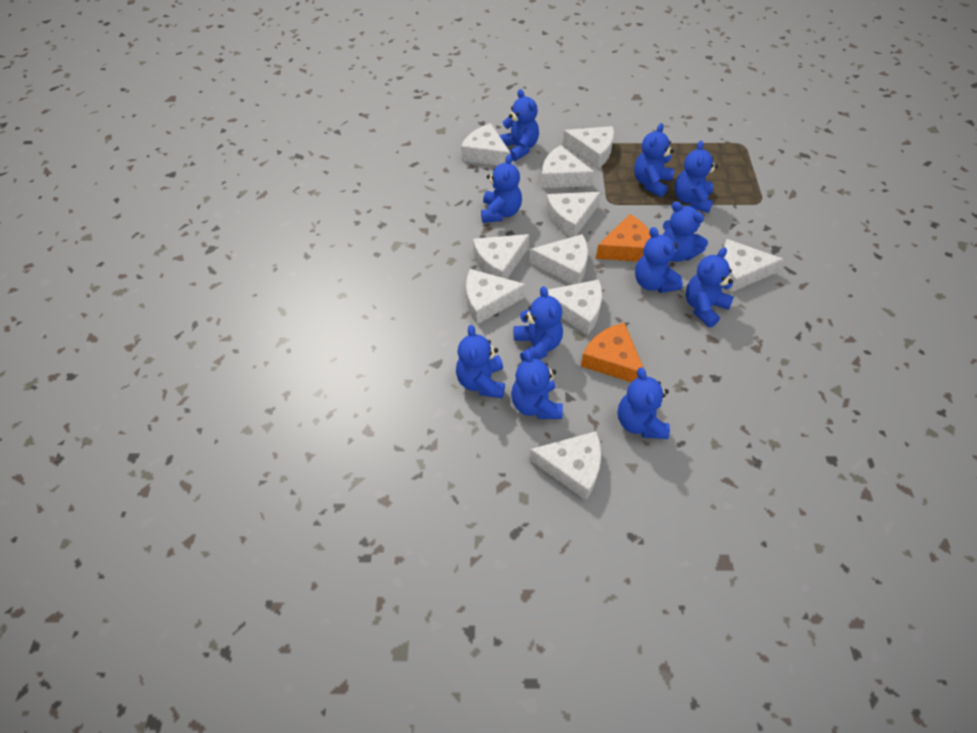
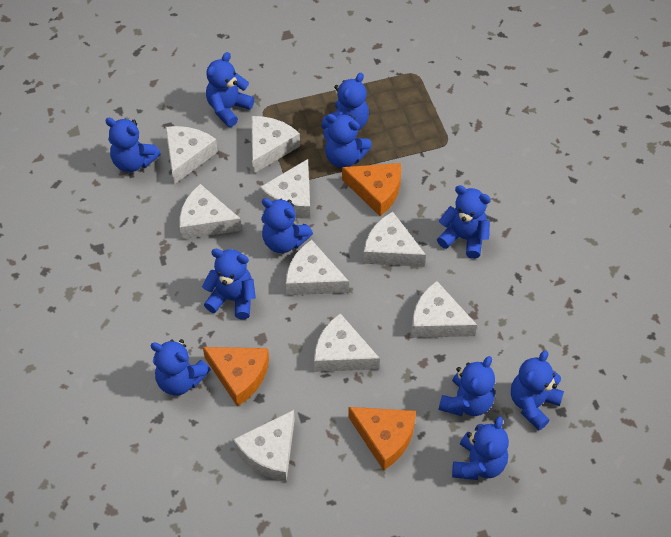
orange cheese: [581,323,643,382] [596,214,651,262] = 2 -> [203,347,269,407] [342,163,401,216] [348,407,416,471] = 3
white cheese: [461,123,511,165] [466,269,526,324] [473,234,529,279] [529,234,588,284] [529,431,601,500] [541,145,595,188] [546,192,601,237] [548,279,602,335] [563,126,614,169] [723,239,783,293] = 10 -> [165,126,218,184] [179,184,242,239] [233,410,295,482] [251,116,300,174] [260,159,310,219] [286,240,349,295] [314,313,380,372] [363,212,426,267] [411,281,477,338] = 9

